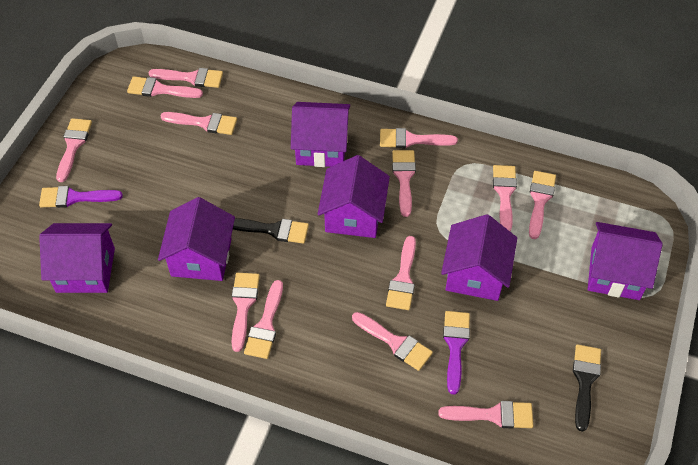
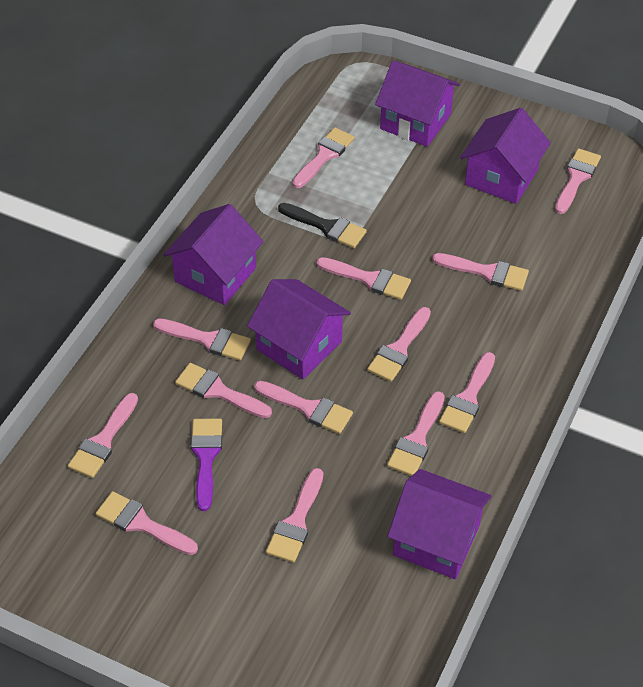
black brush: [233,218,309,244] [573,344,601,432] = 2 -> [278,203,367,248] = 1
purple brush: [39,186,123,208] [443,311,470,394] = 2 -> [191,419,222,511] = 1
purple house: [39,223,115,293] [158,197,235,281] [291,102,350,167] [318,155,390,238] [441,214,517,301] [588,222,663,300] = 6 -> [163,204,264,305] [247,279,351,379] [375,60,460,147] [387,469,491,579] [460,108,551,204] = 5

